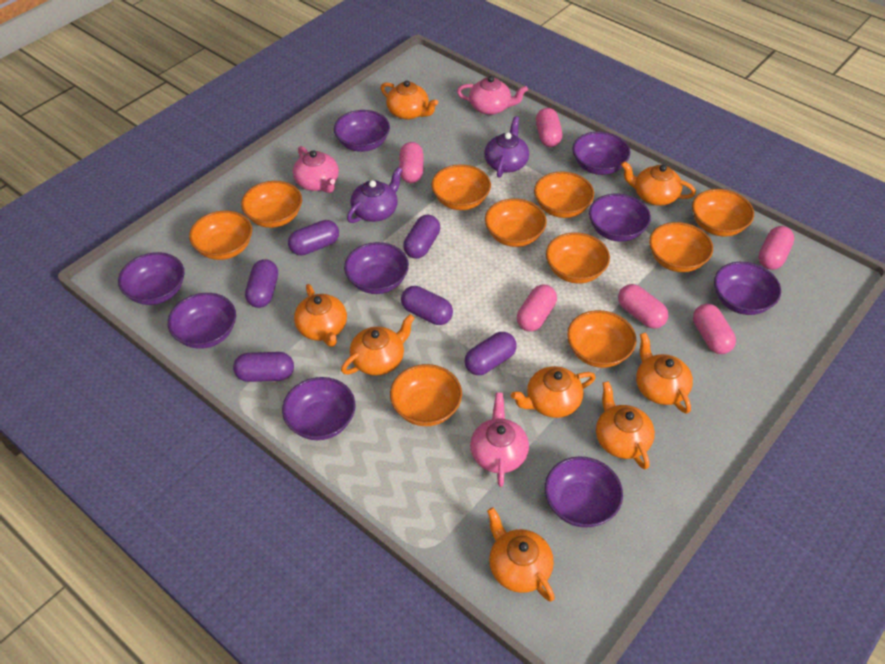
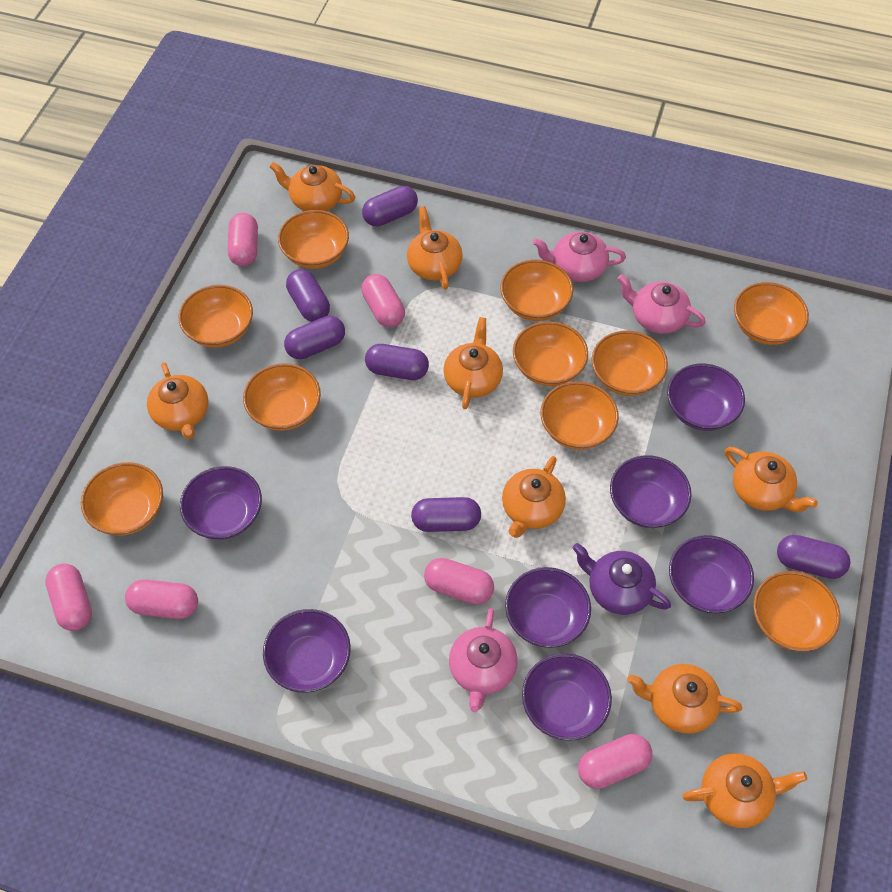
purple bowl: [118,252,184,305] [168,293,236,349] [282,377,355,440] [334,110,390,152] [344,242,409,294] [545,457,623,528] [572,131,630,175] [589,194,651,242] [714,262,781,315] = 9 -> [180,466,262,540] [263,609,351,693] [505,567,591,648] [522,653,612,741] [610,455,692,528] [667,364,745,431] [669,535,754,613] = 7
purple teapot: [347,167,402,223] [484,117,529,178] = 2 -> [572,543,671,615] = 1

